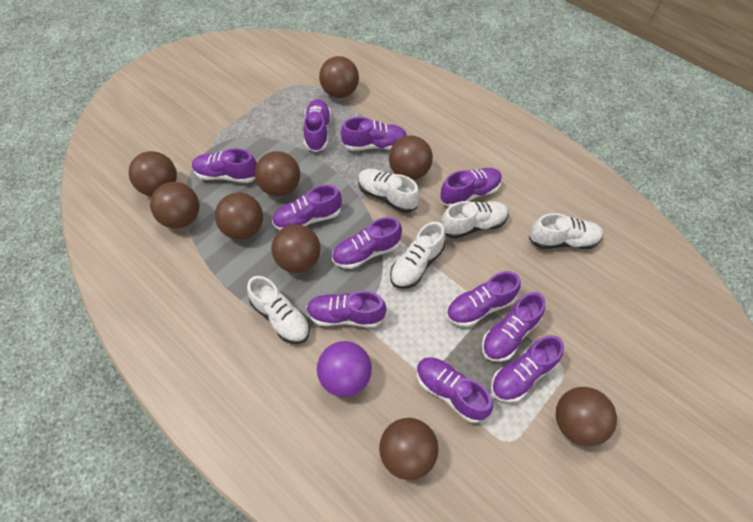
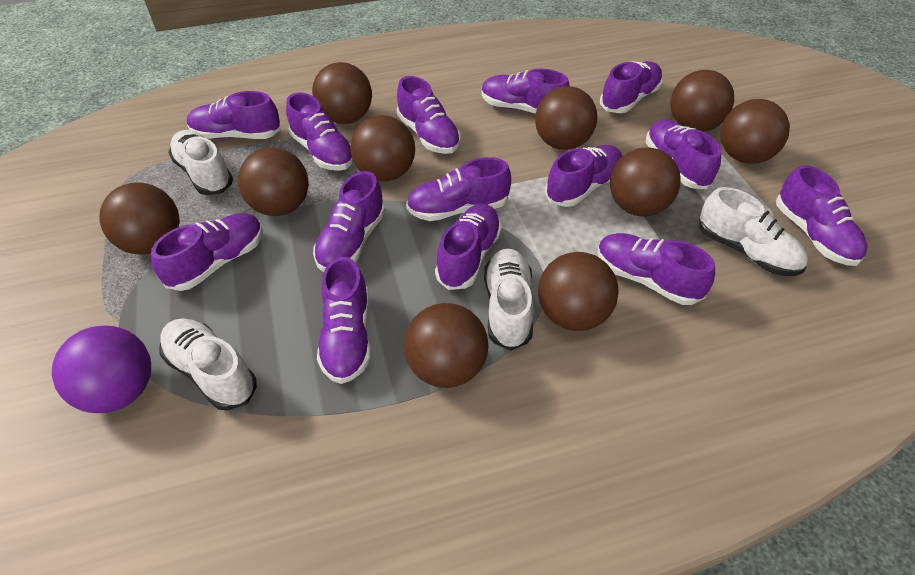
brown ball: [129,151,177,196] [150,182,199,229] [215,192,263,240] [255,151,300,196] [271,224,321,273] [319,56,359,98] [379,418,438,480] [389,136,433,180] [556,387,617,446] = 9 -> [99,183,180,255] [238,147,309,216] [312,62,372,124] [350,115,415,181] [404,303,488,388] [535,86,597,150] [538,252,619,331] [610,147,681,216] [670,70,734,132] [720,99,790,164] = 10
purple shoe: [192,148,257,183] [272,185,342,230] [303,99,331,152] [306,291,387,328] [332,217,402,269] [341,117,407,151] [417,357,493,423] [440,168,502,207] [446,271,521,327] [482,292,545,362] [491,335,564,403] = 11 -> [151,213,263,291] [187,91,281,139] [286,92,353,171] [313,171,386,272] [317,257,371,384] [397,76,461,154] [406,157,511,221] [435,204,502,290] [481,69,570,114] [545,145,623,207] [597,233,715,305] [600,61,663,113] [646,119,721,189] [776,165,868,266] = 14
white shoe: [247,276,310,344] [358,169,420,213] [390,222,445,288] [441,201,509,239] [529,213,604,249] = 5 -> [160,319,257,410] [168,130,233,195] [484,248,534,351] [699,187,808,276] = 4

